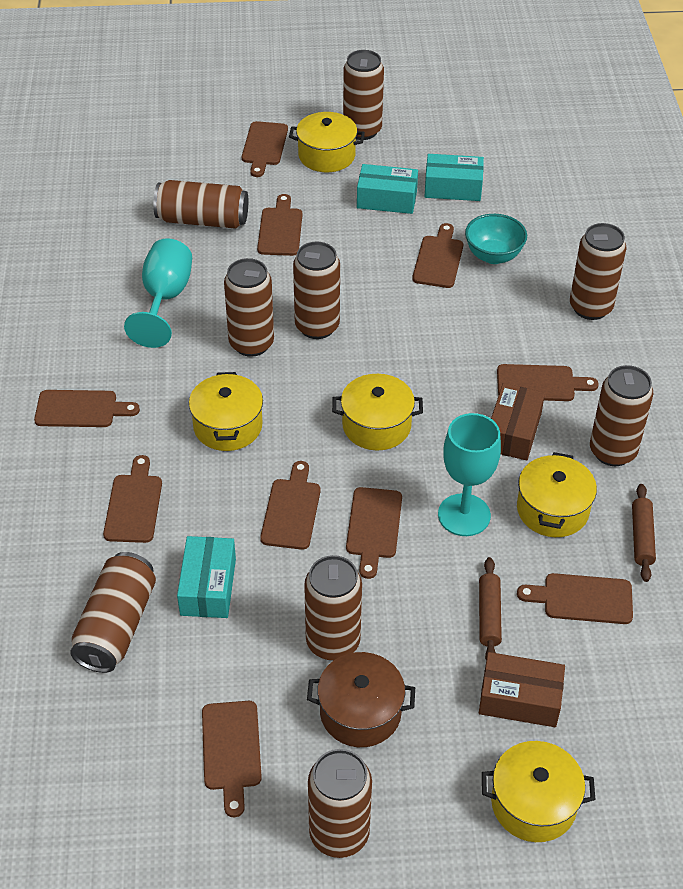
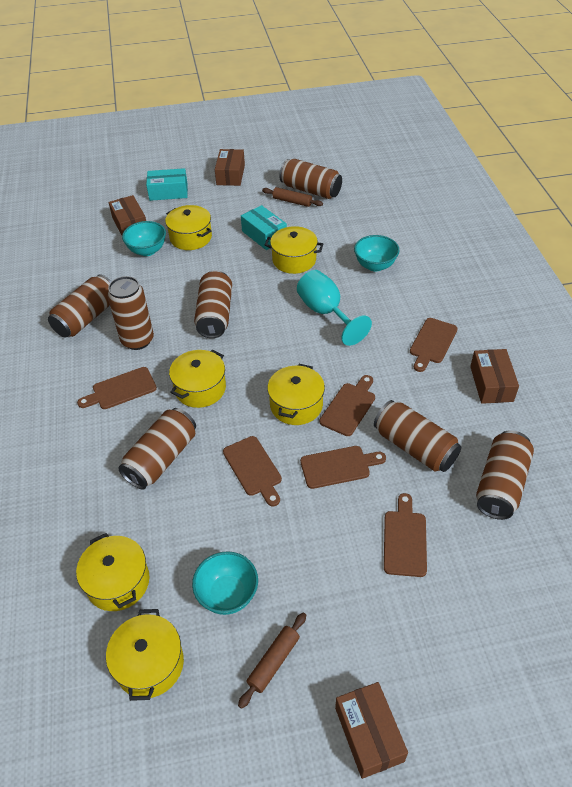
brown box: [479,652,565,727] [491,383,545,461] = 2 -> [109,195,146,235] [215,149,245,186] [335,682,408,779] [470,349,519,404] = 4
brown can: [70,552,156,673] [153,180,248,229] [224,258,274,357] [293,242,340,339] [304,555,362,661] [308,749,372,858] [343,50,384,140] [570,223,627,320] [590,365,653,466] = 9 -> [48,274,112,338] [107,276,154,350] [118,408,196,490] [194,270,232,338] [279,159,342,199] [374,400,461,472] [476,430,534,520] = 7
brown cutting board: [34,390,140,427] [103,455,162,543] [202,701,262,817] [242,121,288,177] [257,194,302,256] [260,461,320,550] [346,487,402,579] [412,223,463,288] [497,364,599,401] [517,573,633,624] = 10 -> [77,367,157,409] [223,436,282,507] [300,446,386,489] [319,375,375,436] [384,493,427,577] [410,318,458,372] = 6
brown pot: [307,652,415,747] = 1 -> none = 0
turquoise bowl: [465,214,527,264] = 1 -> [122,221,166,256] [192,551,258,615] [354,235,400,272] = 3
turquoise box: [177,536,236,618] [357,164,418,214] [424,154,484,201] = 3 -> [146,168,188,201] [241,205,287,250] = 2
turquoise goblet: [124,238,192,348] [438,413,501,536] = 2 -> [297,270,372,346] = 1
yellow pot: [189,372,263,451] [289,112,365,172] [332,374,423,451] [482,741,595,842] [517,452,597,537] = 5 -> [76,533,149,611] [106,609,184,701] [165,205,212,250] [169,349,226,408] [265,226,323,274] [267,364,325,425] = 6

